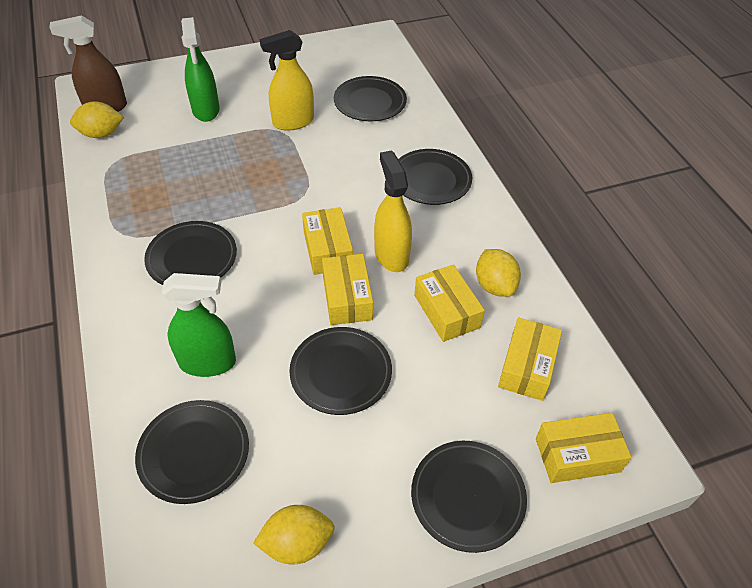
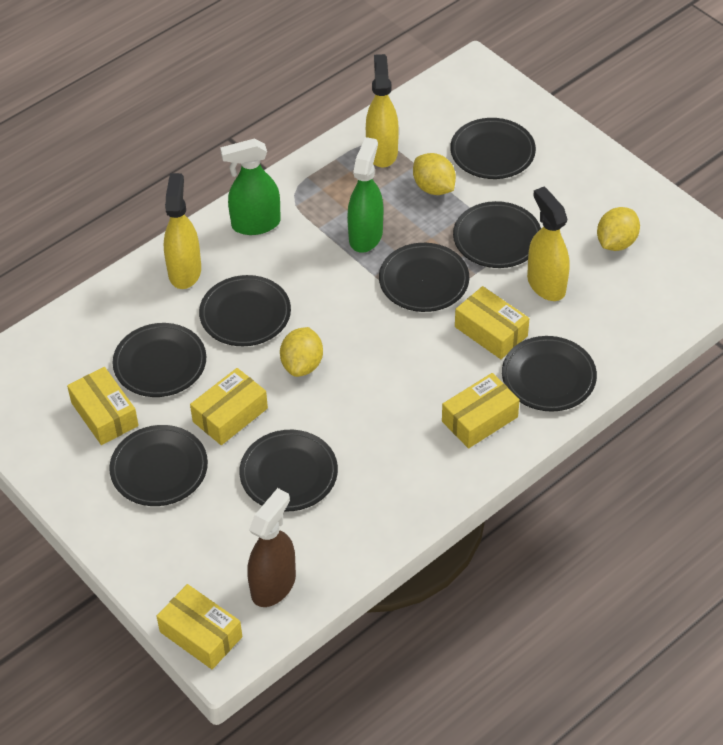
black plate: [135,400,249,504] [144,221,237,285] [289,327,392,415] [334,76,407,121] [398,149,472,205] [411,441,527,553] = 6 -> [109,425,208,506] [113,323,206,397] [199,275,291,346] [239,430,338,511] [379,243,469,312] [450,118,536,179] [453,201,541,268] [502,336,597,412] = 8
yellow spray bottle: [260,30,314,131] [374,150,412,272] = 2 -> [164,173,201,289] [366,54,399,168] [527,187,570,301] = 3

